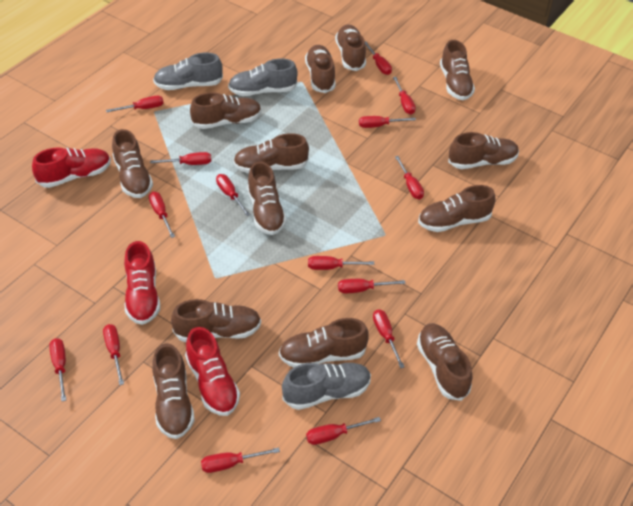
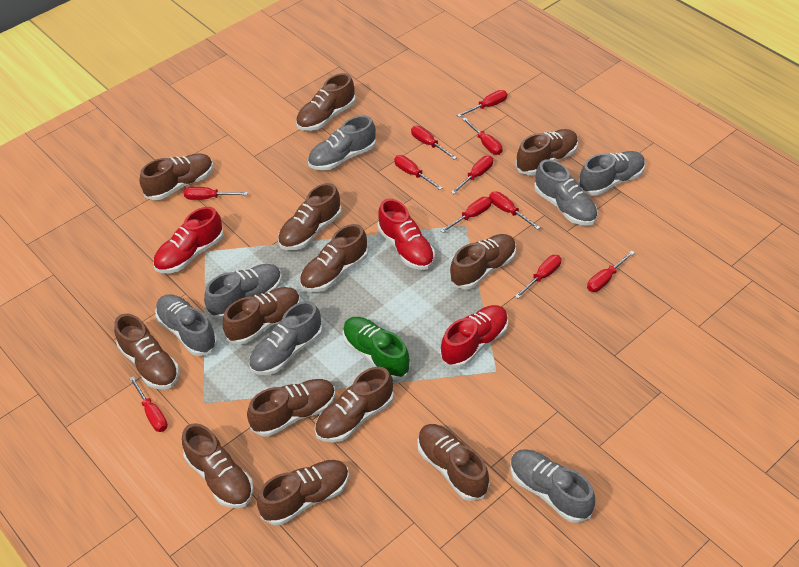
green shoe: none = 0 -> [343,317,411,381] = 1
grey shoe: [153,53,223,90] [228,58,298,96] [282,363,371,410] = 3 -> [155,294,217,356] [204,264,282,319] [249,301,323,375] [308,116,376,170] [510,449,595,523] [534,159,598,226] [578,151,645,196] = 7
red screwdriver: [49,338,66,401] [103,324,124,385] [106,96,164,112] [149,192,175,238] [150,152,211,165] [201,447,280,473] [216,174,250,216] [306,417,381,445] [308,256,374,270] [338,279,406,293] [359,116,416,128] [365,41,392,75] [373,309,405,368] [393,77,416,114] [395,156,424,199] = 15 -> [129,376,168,432] [184,187,248,200] [394,155,442,190] [411,126,457,160] [440,197,492,233] [451,156,493,194] [457,90,507,117] [462,118,502,155] [489,192,541,230] [515,255,561,299] [587,251,635,292] = 11

